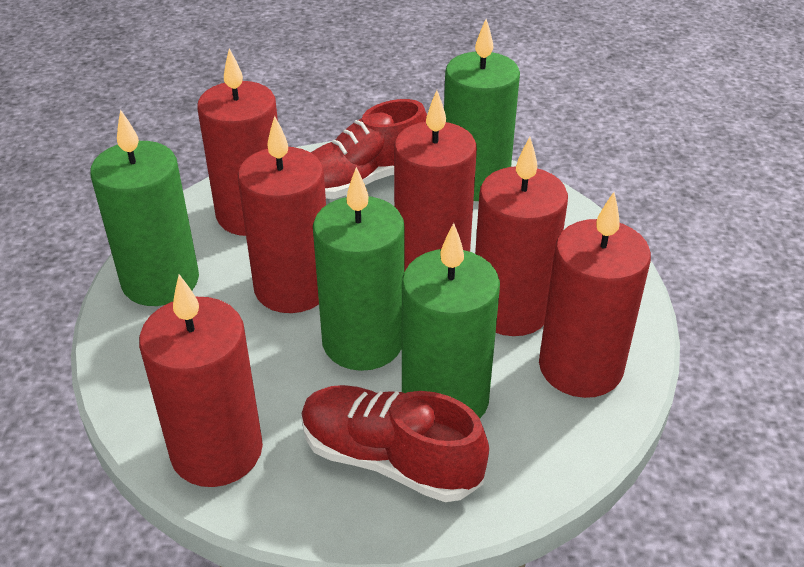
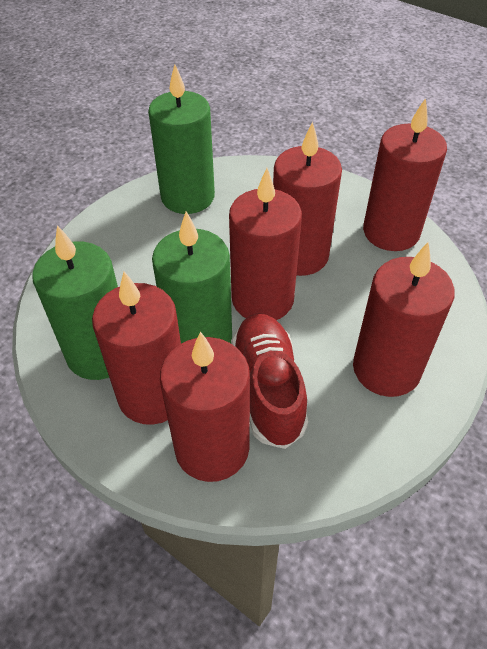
green candle: [90,109,199,306] [313,167,405,371] [402,223,500,418] [444,19,520,201] = 4 -> [32,225,118,380] [148,64,215,214] [152,211,232,344] = 3
red shoe: [301,385,489,502] [311,99,427,199] = 2 -> [231,313,308,449] = 1

